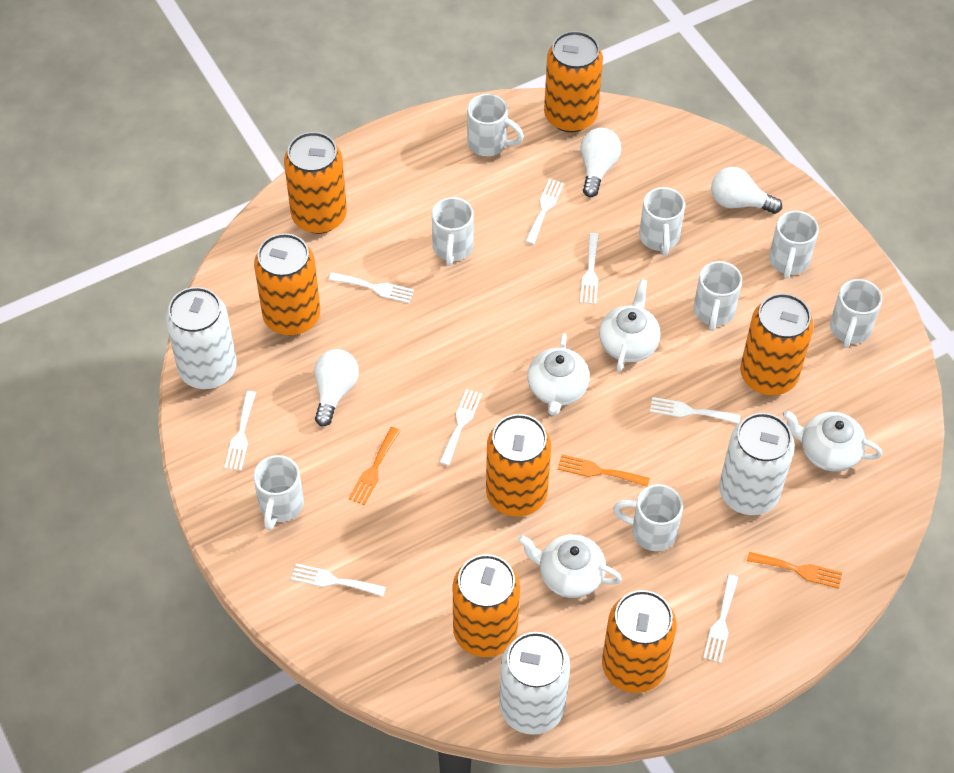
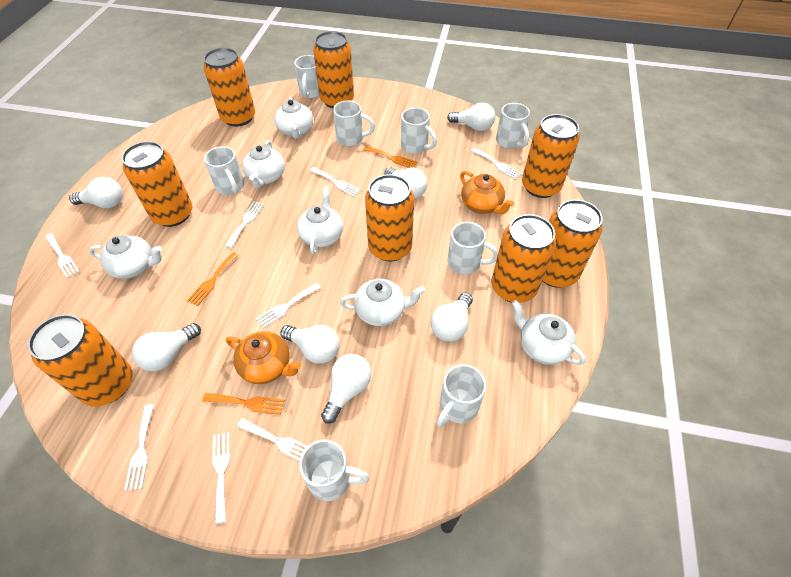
orange can: [254,233,320,335] [284,132,347,234] [453,554,520,657] [486,414,551,517] [544,31,603,132] [602,590,677,693] [740,293,814,395] = 7 -> [28,314,132,407] [122,141,192,227] [203,48,255,127] [313,31,354,108] [365,174,414,261] [492,214,556,303] [522,114,580,198] [542,200,603,288] = 8
orange teapot: none = 0 -> [226,331,301,384] [460,171,514,215] = 2
white can: [165,287,237,389] [499,632,570,735] [719,413,795,515] = 3 -> none = 0
white light bulb: [314,349,359,427] [581,128,621,197] [711,167,782,214] = 3 -> [69,177,123,208] [132,323,201,371] [280,325,340,364] [321,354,371,424] [384,167,427,199] [430,293,473,342] [447,103,495,131] = 7
white teapot: [518,534,622,598] [528,333,590,416] [599,279,661,372] [783,410,882,472] = 4 -> [89,235,162,279] [242,140,285,188] [274,97,313,139] [297,186,343,254] [340,279,425,326] [512,300,586,365] = 6

